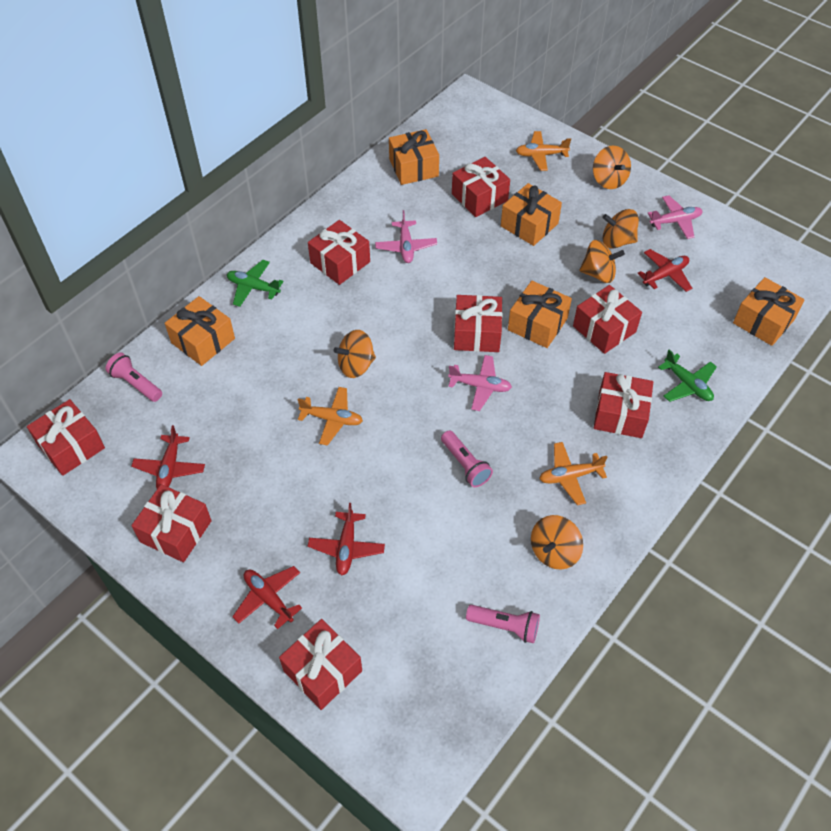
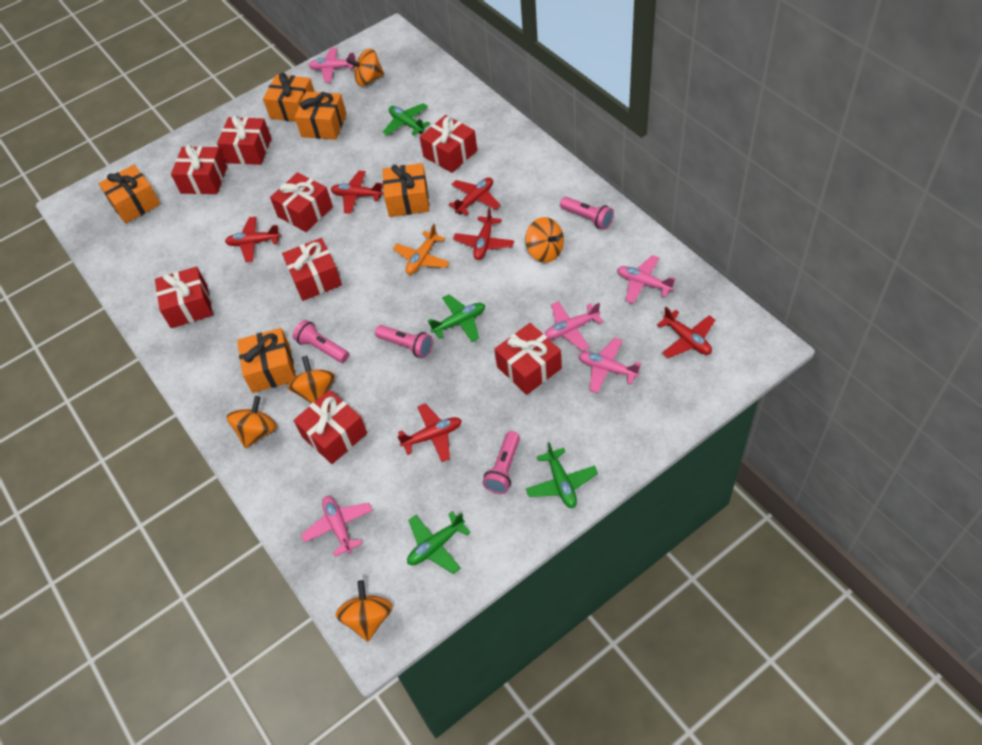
green plane: [227,260,284,307] [658,350,717,402] = 2 -> [383,103,430,135] [407,512,471,574] [428,295,485,342] [526,442,598,508] = 4
orange plane: [298,387,363,446] [516,131,571,171] [539,442,607,505] = 3 -> [393,224,450,275] = 1
pink flashlight: [106,352,162,402] [441,430,493,487] [466,605,540,643] = 3 -> [293,320,349,363] [375,325,433,358] [483,431,520,494] [560,197,614,230] = 4
pink plane: [375,210,437,263] [448,355,512,411] [648,195,703,239] = 3 -> [301,496,373,557] [309,48,355,82] [545,301,603,351] [579,338,641,393] [617,255,676,304] = 5
red plane: [131,425,205,489] [232,566,302,629] [308,503,385,575] [637,249,692,292] = 4 -> [225,217,281,262] [331,171,383,214] [397,404,462,462] [449,177,501,216] [453,207,514,260] [657,307,715,358] = 6

